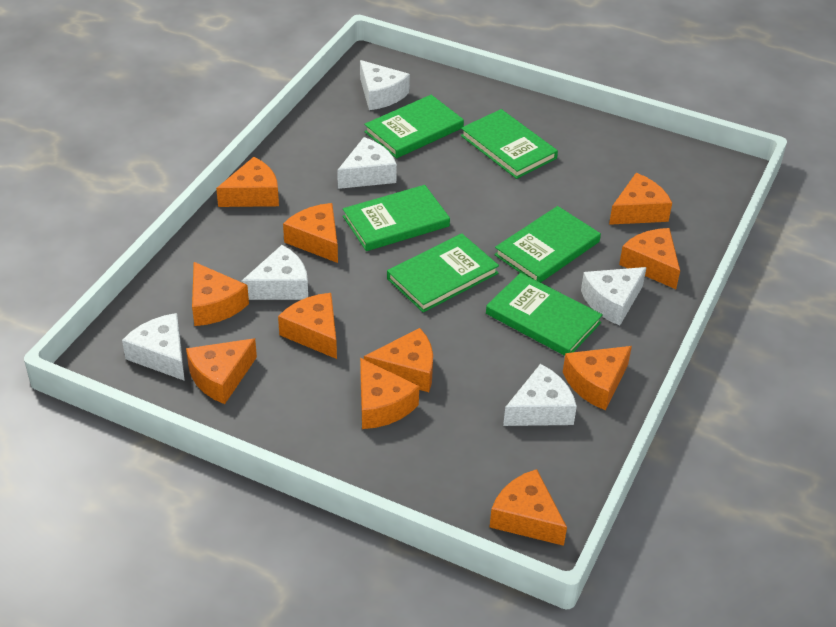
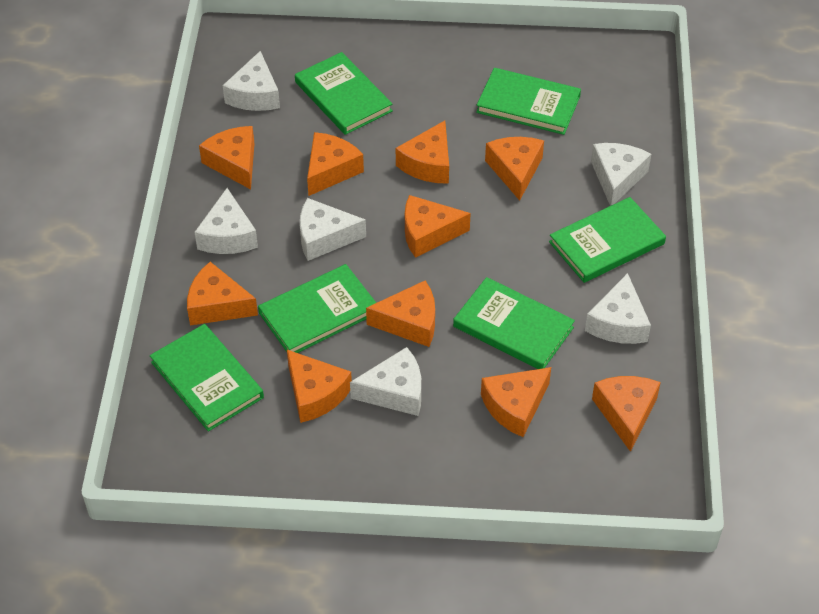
orange cheese: [186,338,257,404] [192,262,249,326] [216,157,279,207] [278,293,337,359] [283,203,338,263] [360,358,419,429] [364,328,433,392] [490,469,567,546] [563,346,632,410] [609,173,672,225] [619,228,680,289] = 11 -> [187,262,258,325] [199,126,254,189] [287,350,352,423] [307,132,364,196] [366,280,435,347] [396,121,449,184] [405,195,471,258] [481,367,551,437] [485,137,544,201] [592,376,661,452] = 10

